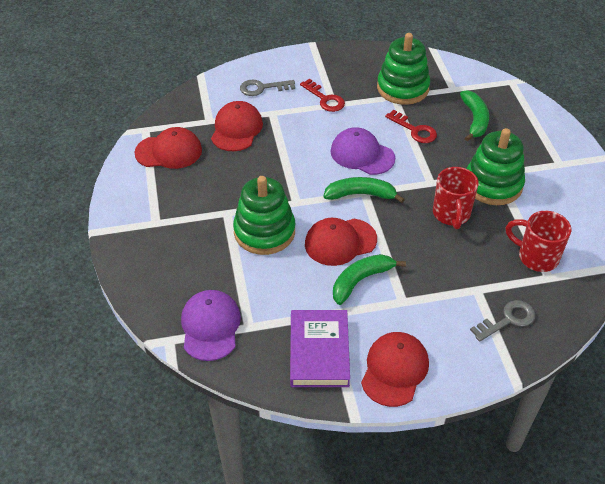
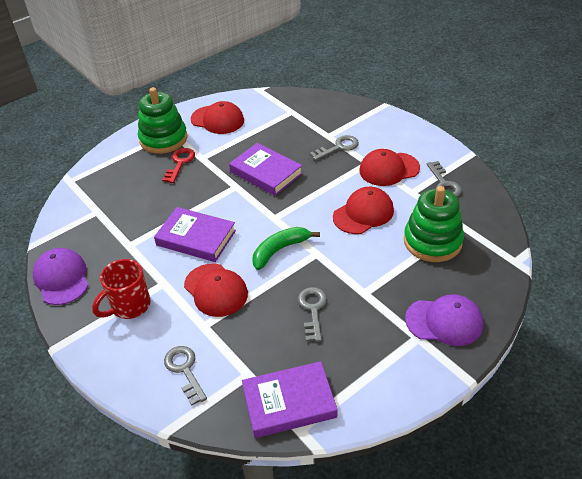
green banana: [323,177,405,203] [333,254,406,305] [460,90,489,141] = 3 -> [253,227,320,270] = 1
green stacking toy: [233,176,296,255] [377,33,430,105] [466,128,525,205] = 3 -> [138,87,188,154] [404,186,464,262] = 2
grey key: [240,80,295,96] [470,300,536,342] = 2 -> [164,346,207,406] [298,287,327,342] [310,135,359,161] [427,161,462,197] = 4
purple book: [290,310,350,387] = 1 -> [154,207,236,262] [229,143,303,196] [242,361,337,438] = 3
red key: [300,79,345,112] [385,110,437,143] = 2 -> [162,148,195,183] = 1
red mug: [433,167,479,229] [506,211,571,272] = 2 -> [92,259,151,319] = 1

